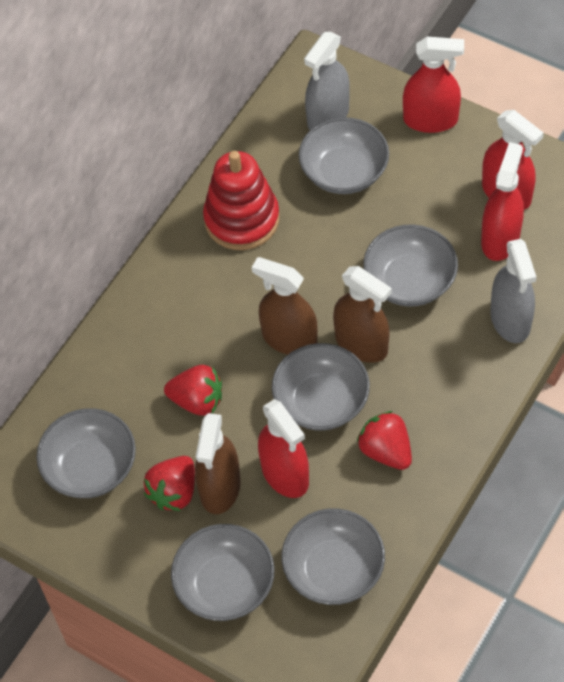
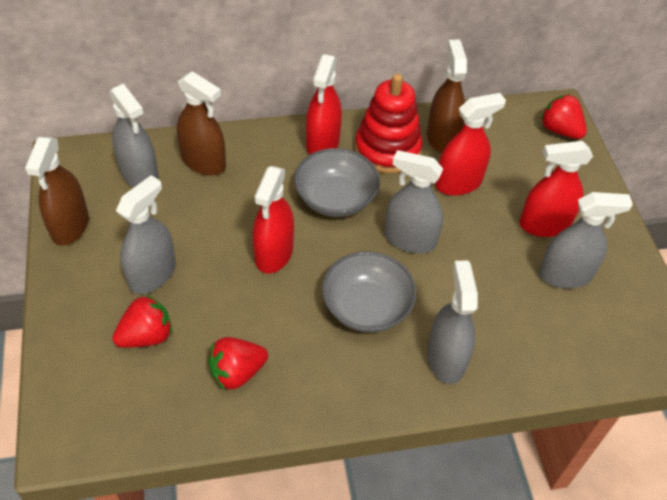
grey bowl: [36,408,136,498] [171,524,275,621] [272,343,370,431] [282,508,385,605] [299,117,389,194] [363,224,458,307] = 6 -> [294,148,380,217] [322,251,416,333] = 2
grey spray bottle: [304,32,350,130] [490,239,537,343] = 2 -> [109,84,159,188] [116,175,176,294] [385,150,443,253] [427,261,478,384] [539,192,633,289] = 5

